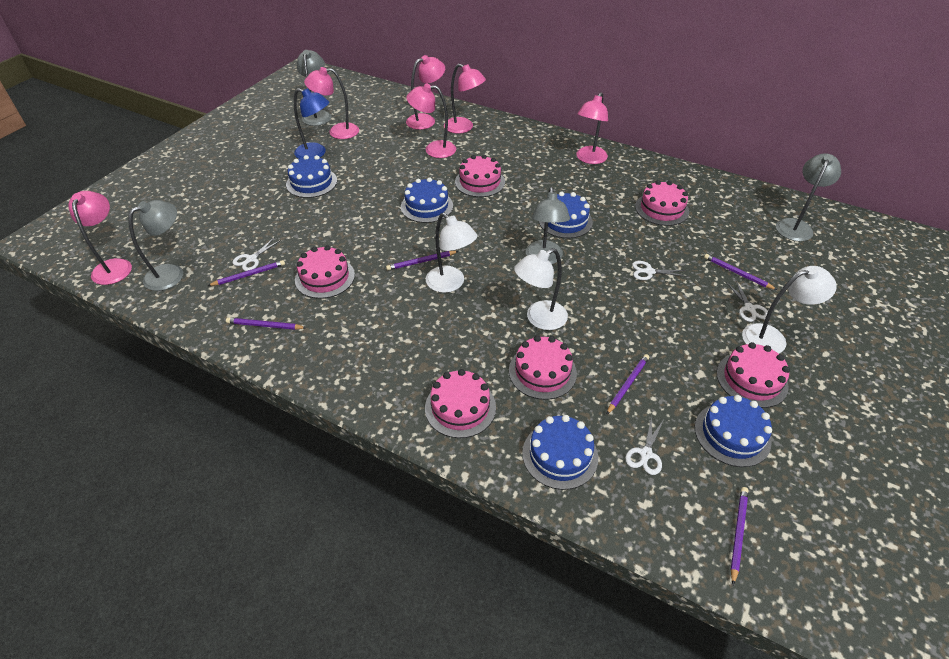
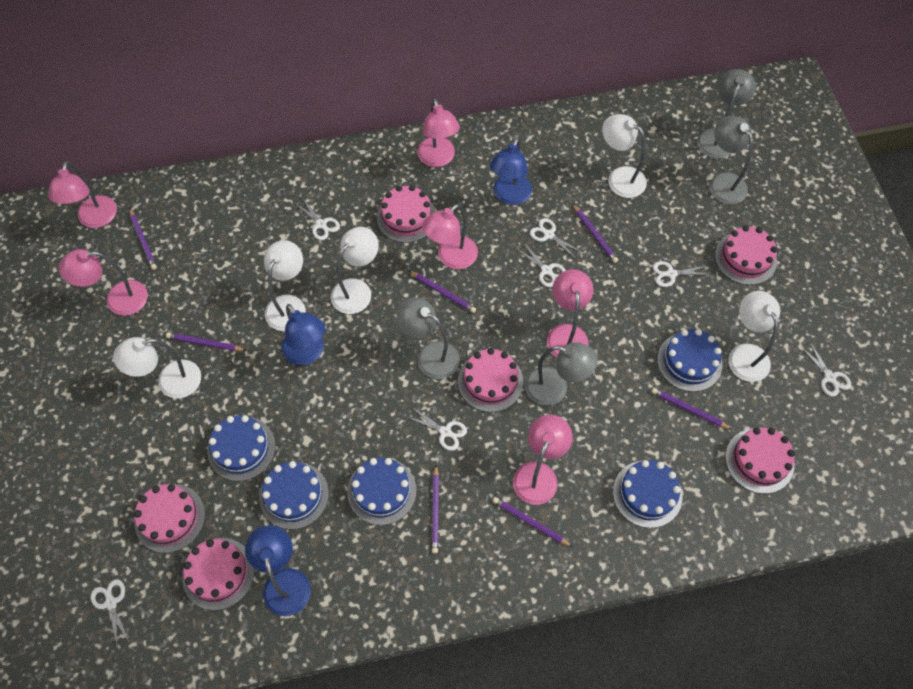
blue lamp: [294,88,329,159] = 1 -> [245,526,311,616] [282,304,325,365] [490,137,532,205] = 3
purple pencil: [208,260,285,286] [226,318,306,330] [386,251,458,270] [606,354,649,415] [704,254,777,290] [731,487,749,585] = 6 -> [130,209,157,270] [166,332,246,351] [408,270,476,313] [432,465,439,553] [493,497,573,547] [573,204,618,263] [651,388,732,430] = 7
white lamp: [426,213,478,293] [514,248,568,330] [742,266,837,354] = 3 -> [113,337,201,398] [264,240,306,331] [331,227,379,314] [602,114,647,198] [728,291,780,382] = 5
white scissors: [233,237,281,271] [625,416,663,475] [632,261,688,280] [726,281,768,322] = 4 -> [90,579,130,646] [296,198,340,240] [408,407,467,451] [516,242,566,287] [530,218,583,258] [653,261,711,287] [801,342,851,397] = 7

